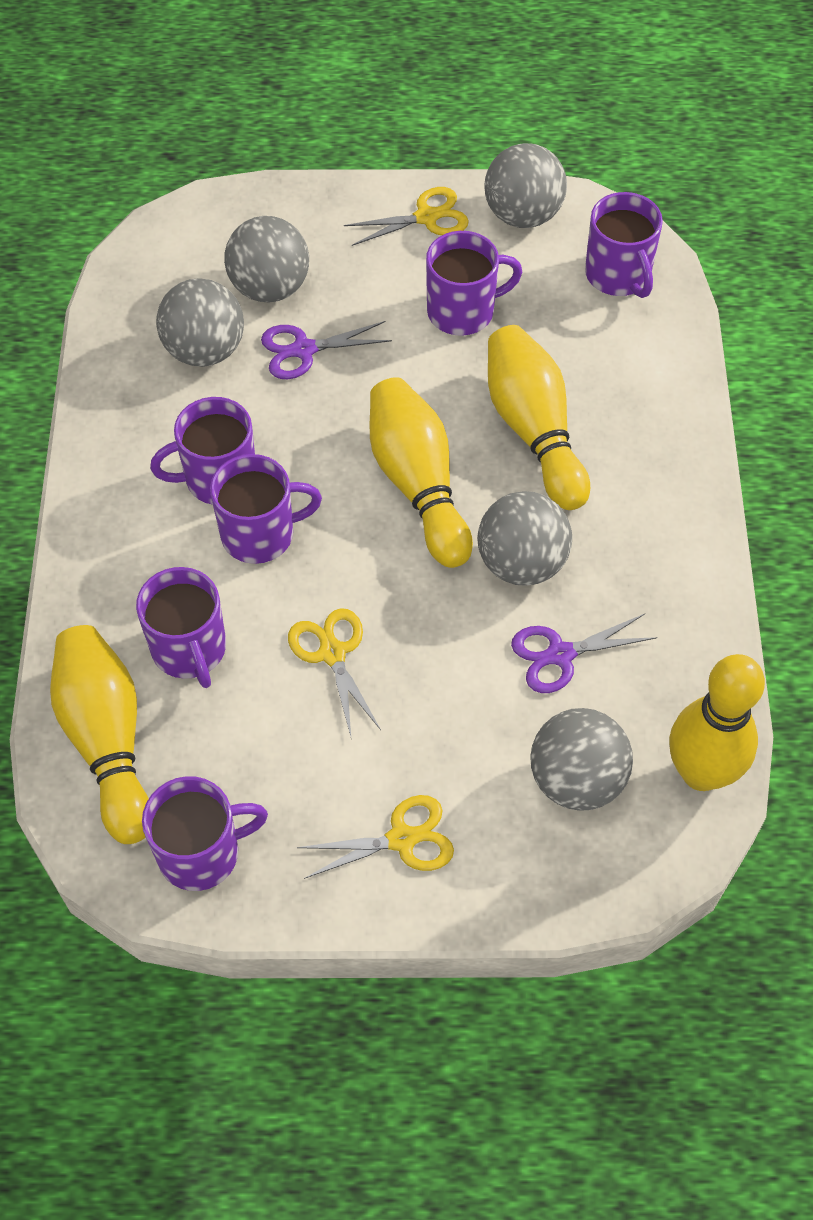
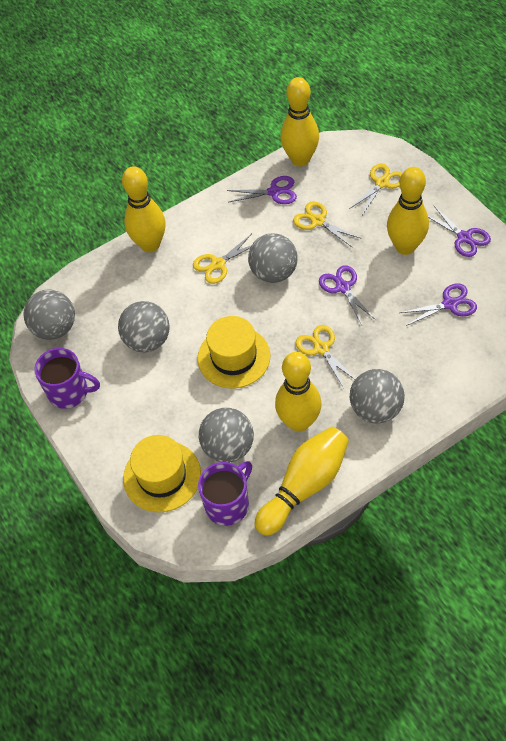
purple mug: [136,567,226,688] [142,776,268,891] [150,397,255,505] [210,454,322,564] [426,231,522,336] [585,192,663,298] = 6 -> [34,348,100,409] [198,461,252,526] = 2
purple scissors: [261,321,392,379] [511,614,657,693] = 2 -> [227,176,297,204] [319,265,376,325] [400,283,477,326] [428,205,491,257] = 4
yellow bowling pin: [50,625,149,844] [370,377,473,568] [488,325,590,510] [670,654,765,791] = 4 -> [122,166,166,252] [255,427,349,536] [275,352,322,432] [281,77,319,166] [387,167,429,255] = 5
yellow hat: none = 0 -> [123,435,201,512] [197,316,271,388] = 2
yellow scissors: [288,608,381,736] [297,795,454,879] [344,187,469,246] = 3 -> [193,234,252,284] [293,201,362,248] [296,325,355,388] [349,163,402,215] = 4

